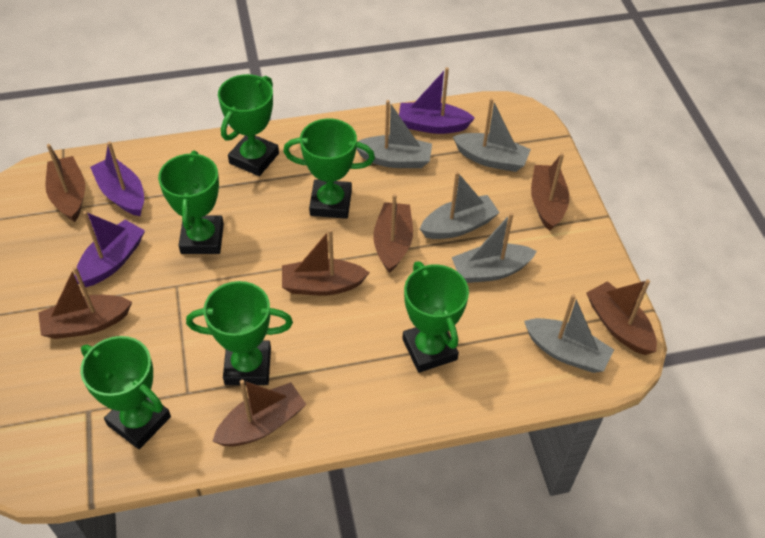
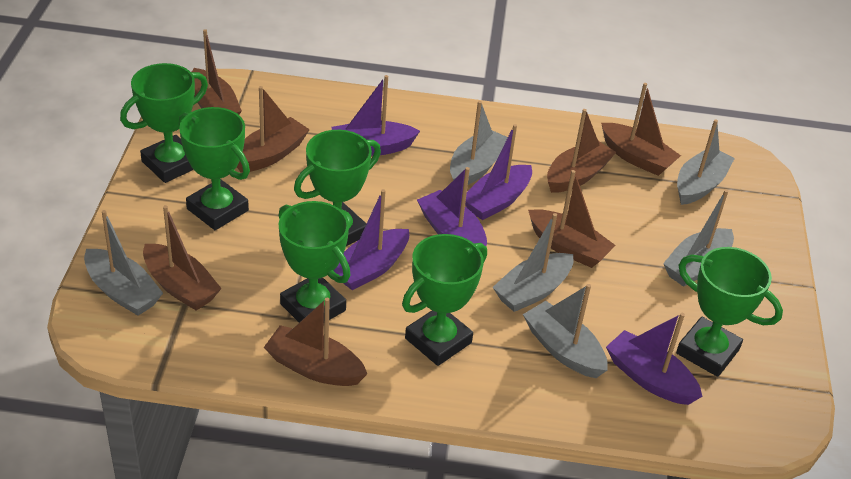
grey boat: [356,100,432,168] [420,172,500,239] [452,213,537,283] [453,98,531,172] [524,294,614,373] = 5 -> [84,210,163,316] [450,101,508,185] [492,213,574,312] [523,284,608,378] [663,189,734,287] [677,119,735,205] = 6
purple boat: [75,211,145,287] [90,141,144,216] [399,67,475,134] = 3 -> [331,75,420,156] [334,189,409,290] [417,167,487,246] [465,124,532,220] [606,313,703,405] = 5

